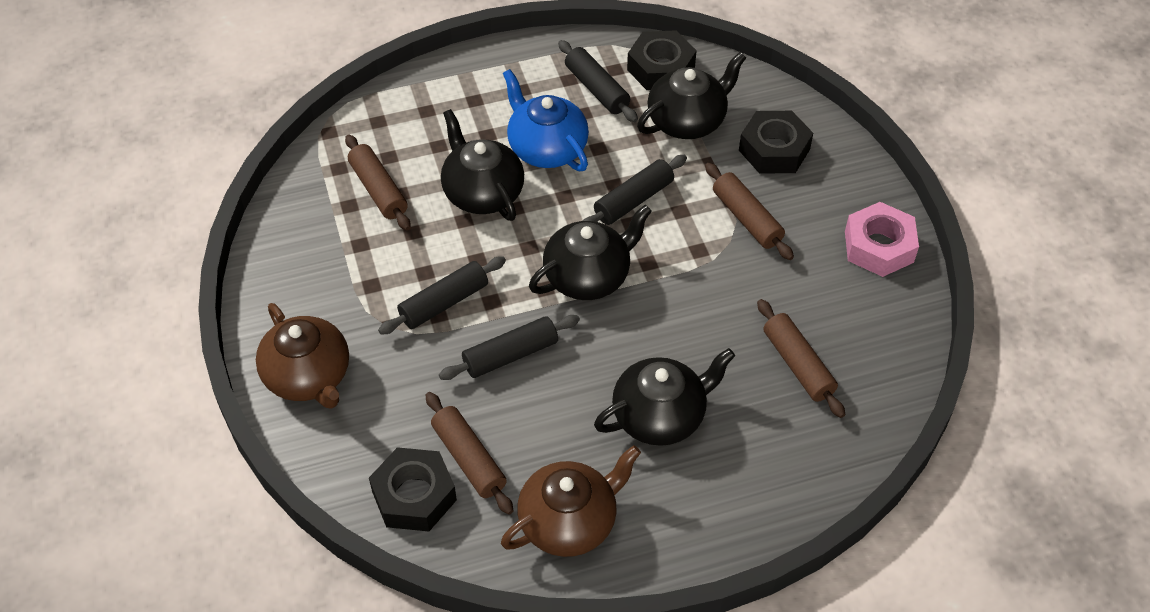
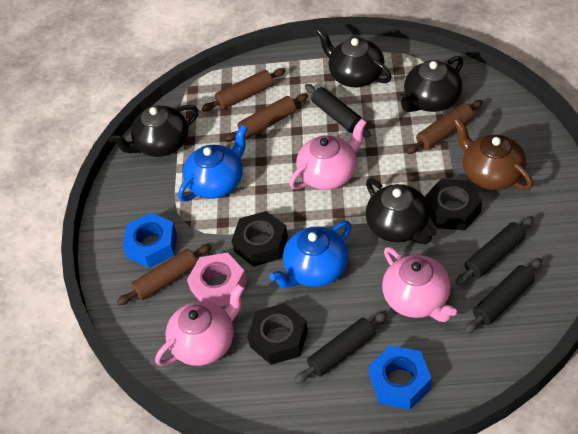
blue nut: none = 0 -> [123,213,177,268] [368,345,432,410] = 2
blue teapot: [503,69,589,171] = 1 -> [178,125,247,201] [269,221,352,288] = 2
brown teapot: [256,303,349,409] [501,445,641,557] = 2 -> [454,118,533,190] = 1
pink teapot: none = 0 -> [155,284,245,366] [289,119,367,190] [382,247,457,322] = 3

